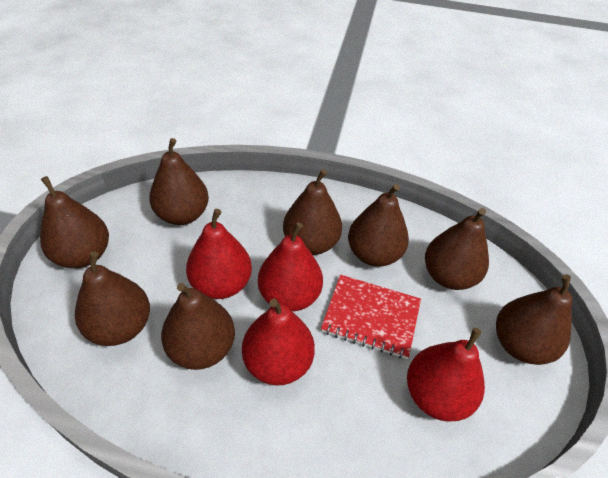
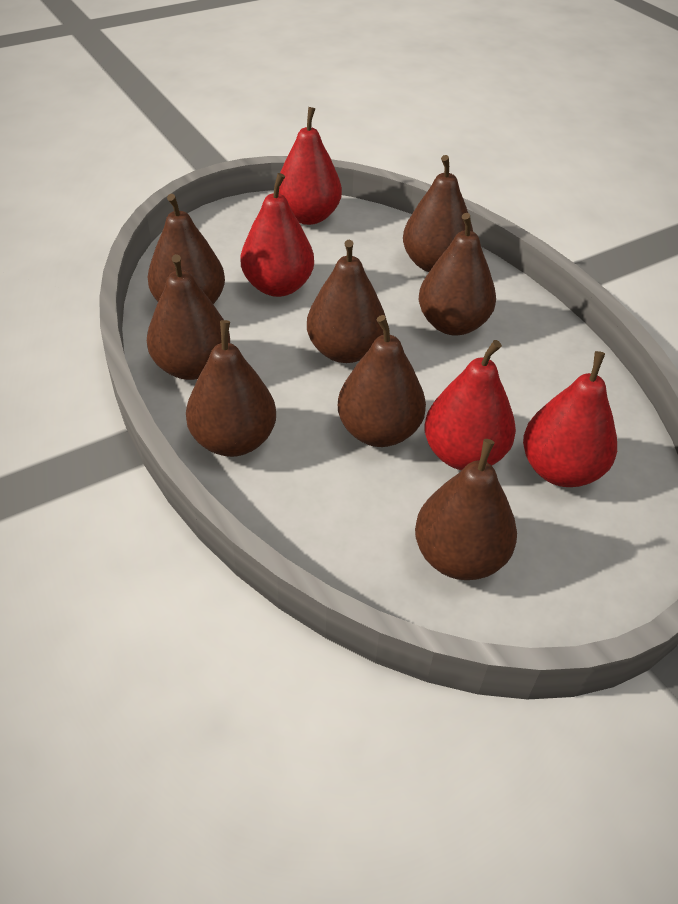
red notebook: [321,275,421,359] = 1 -> none = 0

